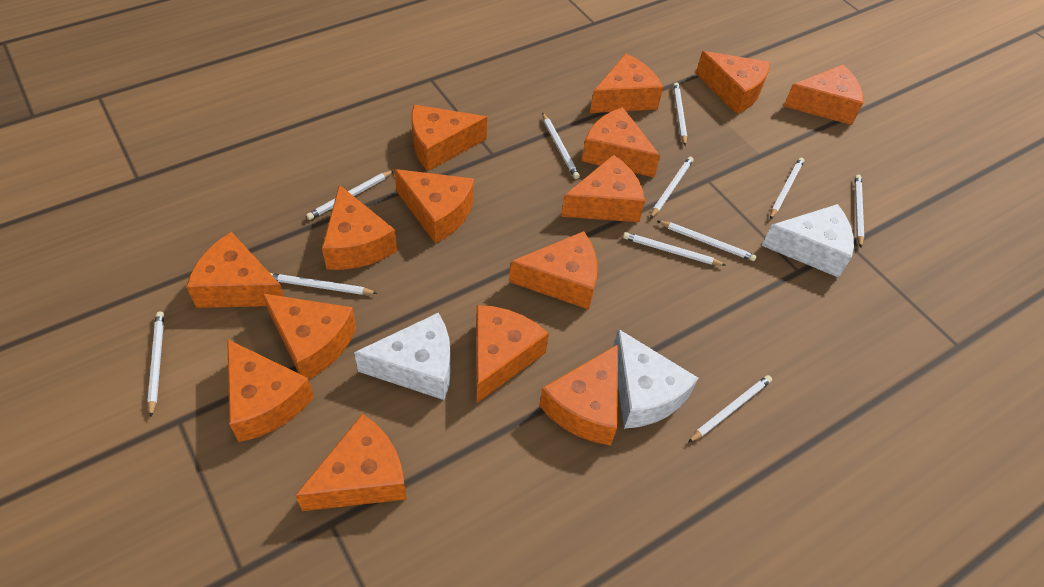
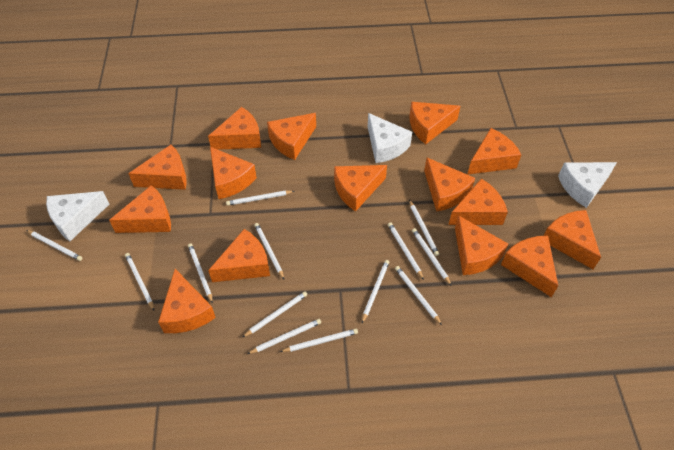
white pencil: [147,312,164,417] [270,273,377,295] [306,170,394,220] [542,113,580,179] [623,232,725,265] [650,157,694,219] [658,221,756,261] [673,82,687,146] [688,375,772,443] [770,158,804,219] [855,175,864,248] = 11 -> [26,230,82,261] [125,253,154,310] [188,243,213,304] [226,190,294,206] [243,291,307,337] [247,319,321,354] [254,223,284,279] [280,329,358,352] [362,260,390,323] [388,222,424,280] [395,266,442,325] [409,200,439,256] [412,228,452,286] = 13

